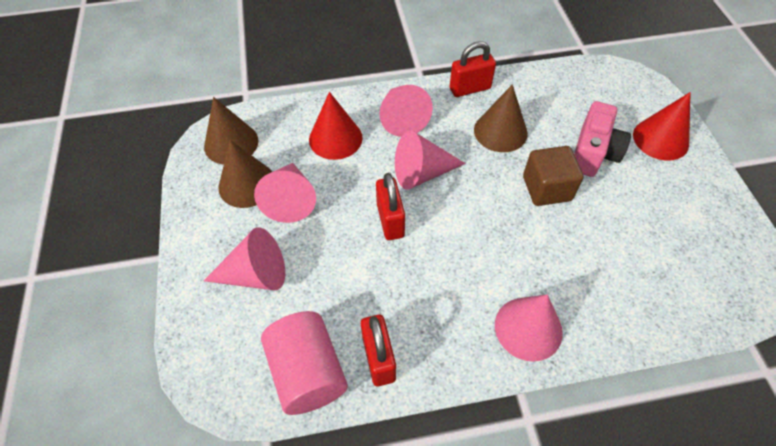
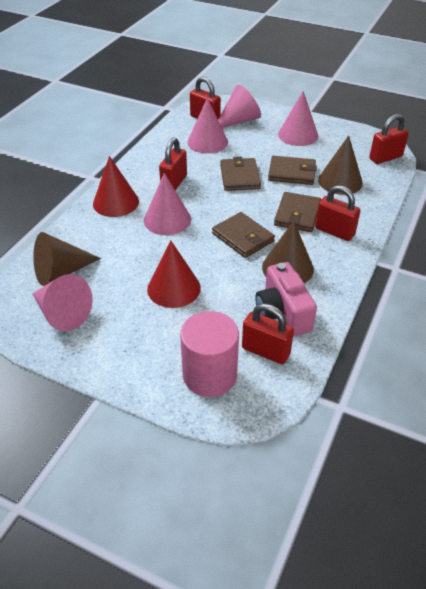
brown cube: [523,146,584,206] = 1 -> none = 0
brown wallet: none = 0 -> [212,212,275,258] [220,156,261,191] [268,156,317,185] [274,192,321,232] = 4
red padlock: [361,315,396,386] [376,173,405,240] [450,41,496,97] = 3 -> [159,137,187,190] [190,77,221,119] [242,304,294,364] [315,185,360,241] [369,114,409,164] = 5

